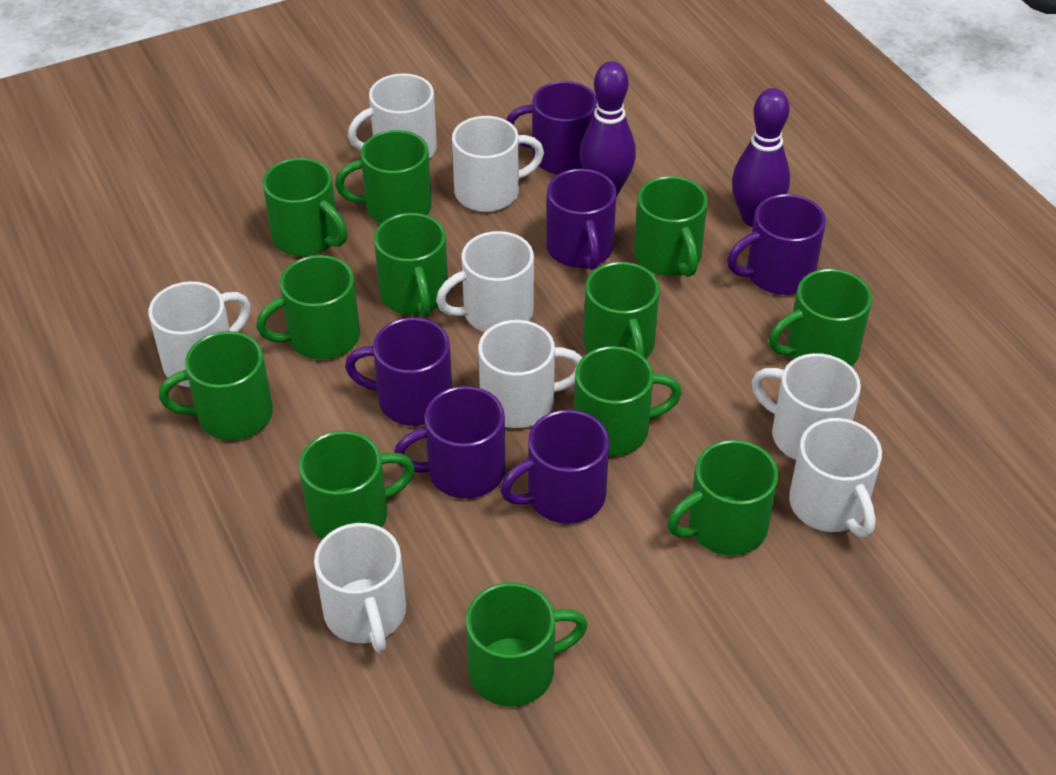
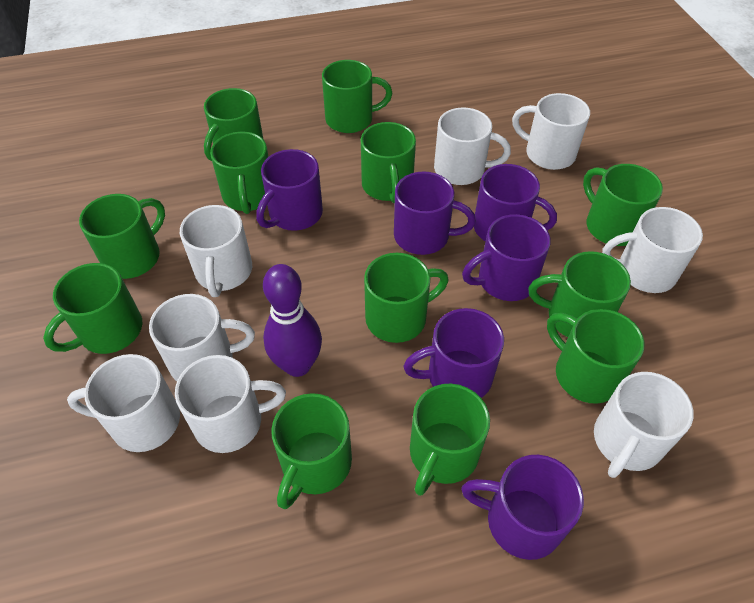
purple bowling pin: [579,61,636,196] [732,88,790,227] = 2 -> [263,264,322,377] = 1

